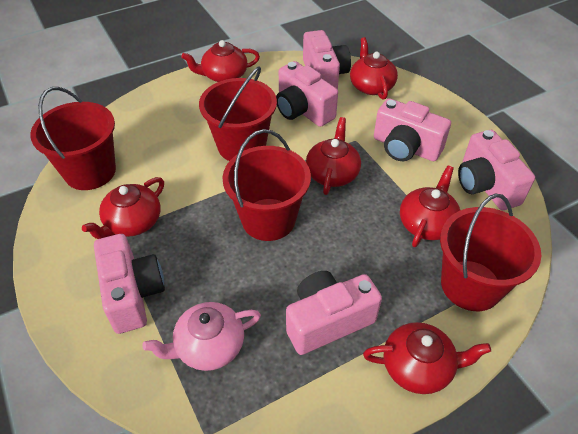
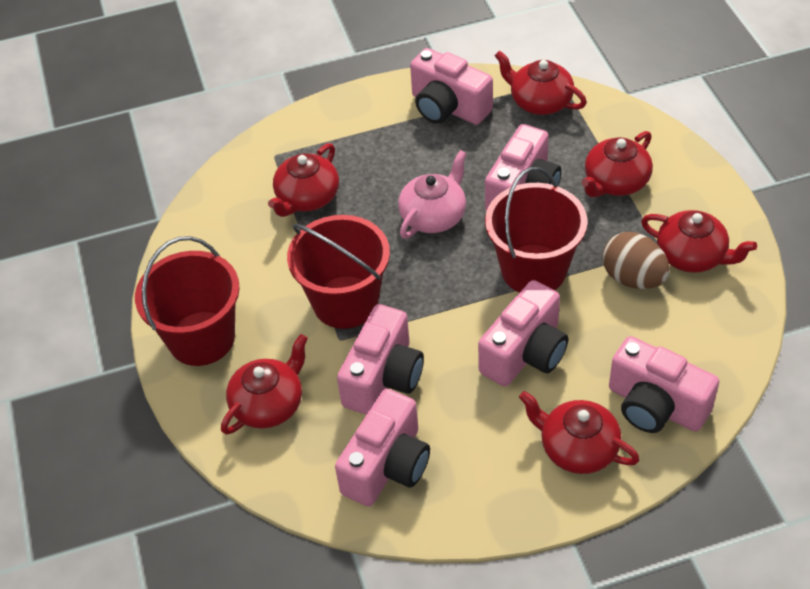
brown egg: none = 0 -> [602,232,670,289] = 1
red bucket: [30,87,116,190] [199,67,277,161] [222,129,311,241] [440,193,541,311] = 4 -> [135,236,240,366] [287,215,390,329] [485,167,588,293] = 3

